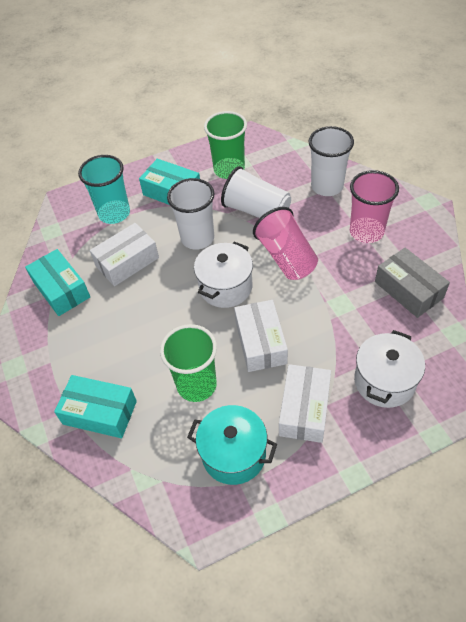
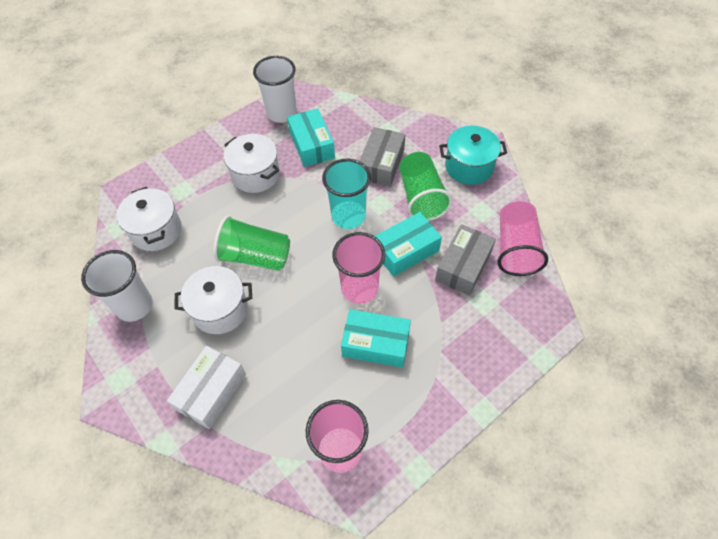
grey box: [375,248,450,318] = 1 -> [360,127,405,187] [435,224,496,296] = 2
pink cup: [253,207,318,280] [350,170,399,243] = 2 -> [306,400,369,473] [332,232,385,304] [497,201,548,276] = 3
white box: [90,223,159,286] [234,300,288,372] [279,364,331,443] = 3 -> [167,346,246,429] = 1
white cup: [167,178,214,250] [221,166,291,218] [308,126,354,196] = 3 -> [81,250,153,322] [253,56,297,123] = 2
white pot: [194,241,253,308] [354,330,425,408] = 2 -> [116,187,182,251] [174,266,252,334] [224,134,280,193] = 3

